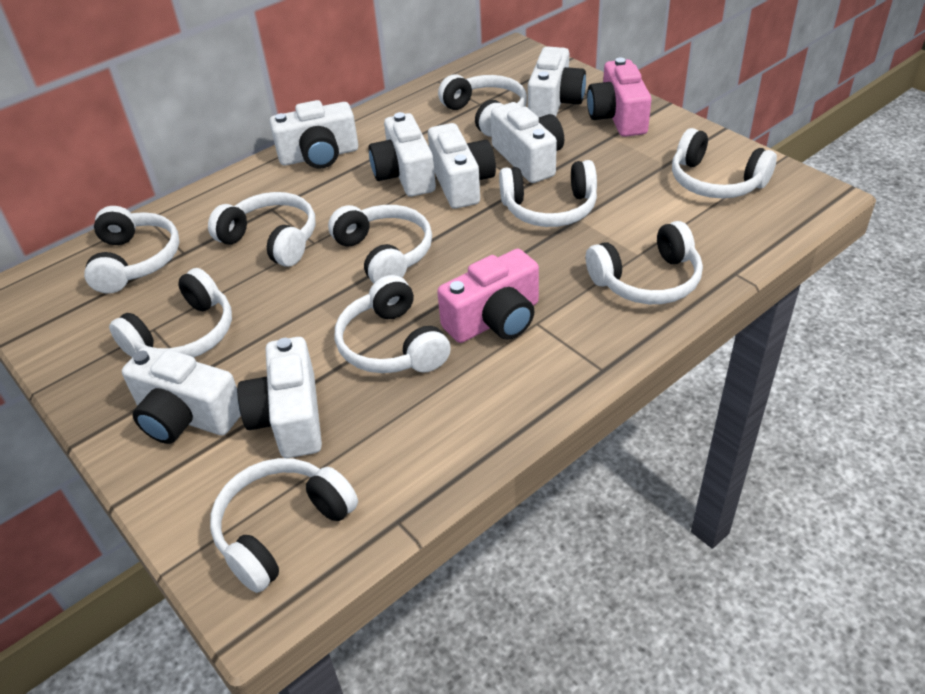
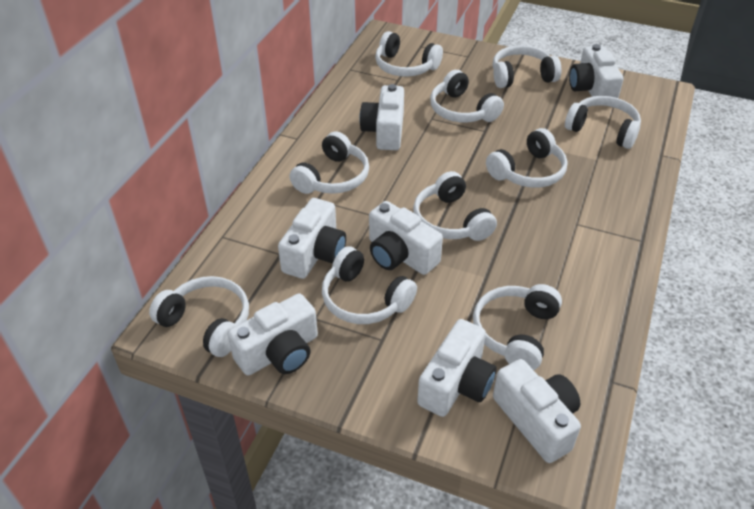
pink camera: [437,249,539,343] [587,57,651,137] = 2 -> none = 0

